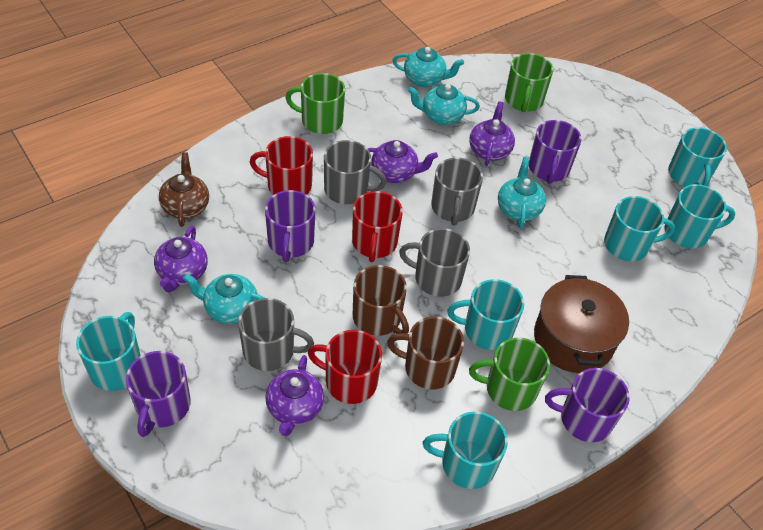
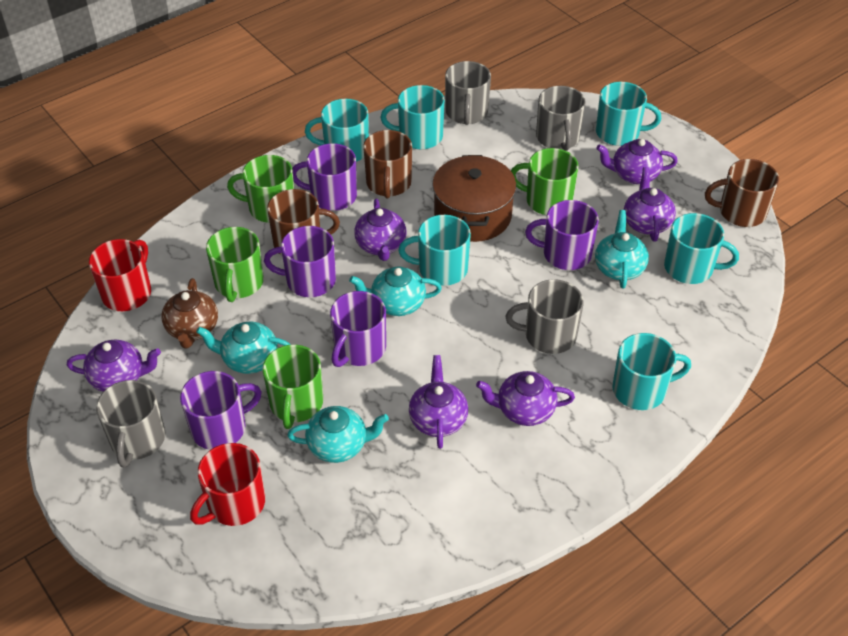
brown mug: [353,265,409,336] [387,317,464,389] = 2 -> [267,189,340,255] [363,130,412,198] [705,159,779,227] = 3
green mug: [285,73,345,134] [469,338,550,411] [505,53,553,112] = 3 -> [206,227,264,302] [227,155,294,223] [262,345,323,429] [511,148,579,215] = 4
purple mug: [126,351,191,437] [265,190,315,262] [529,120,582,184] [545,368,630,442] = 4 -> [180,371,262,450] [264,226,336,297] [292,143,357,211] [330,291,386,367] [525,200,599,270] = 5
purple teapot: [154,226,208,293] [265,355,324,436] [367,140,438,183] [469,101,515,166] = 4 -> [67,340,161,392] [354,199,406,261] [409,355,468,449] [476,371,575,426] [596,139,678,184] [624,167,676,241] = 6
red mug: [250,136,313,195] [308,330,382,404] [352,191,403,262] = 3 -> [89,239,151,311] [190,443,265,526] = 2

